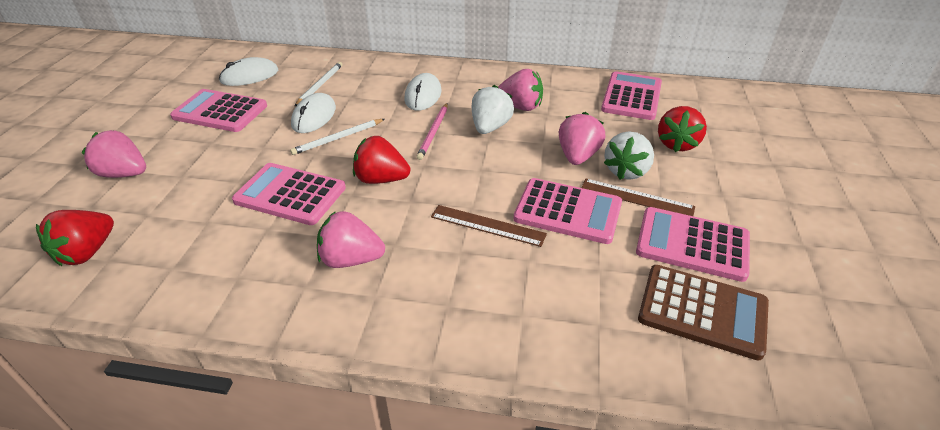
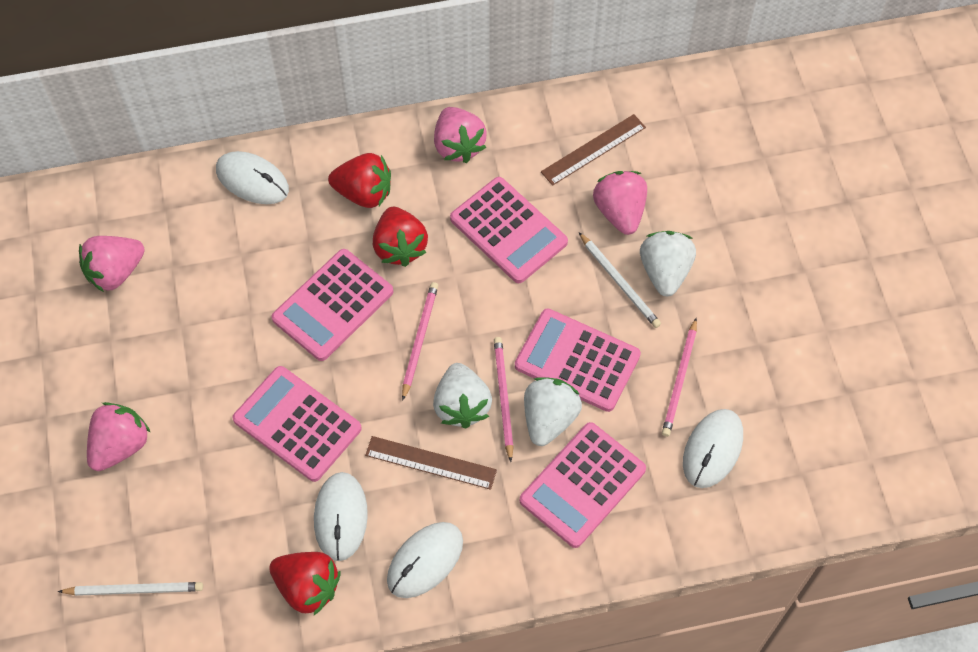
brown calculator: [638,265,769,360] = 1 -> none = 0
pink pencil: [417,103,448,160] = 1 -> [402,282,438,401] [494,337,514,462] [662,318,697,437] = 3
white mouse: [219,57,278,86] [291,93,336,133] [404,73,442,111] = 3 -> [216,151,289,204] [314,472,368,561] [387,522,463,598] [683,409,743,488] = 4
white strawberry: [472,85,514,134] [604,131,654,180] = 2 -> [433,363,492,428] [524,378,582,446] [640,231,696,296] = 3

